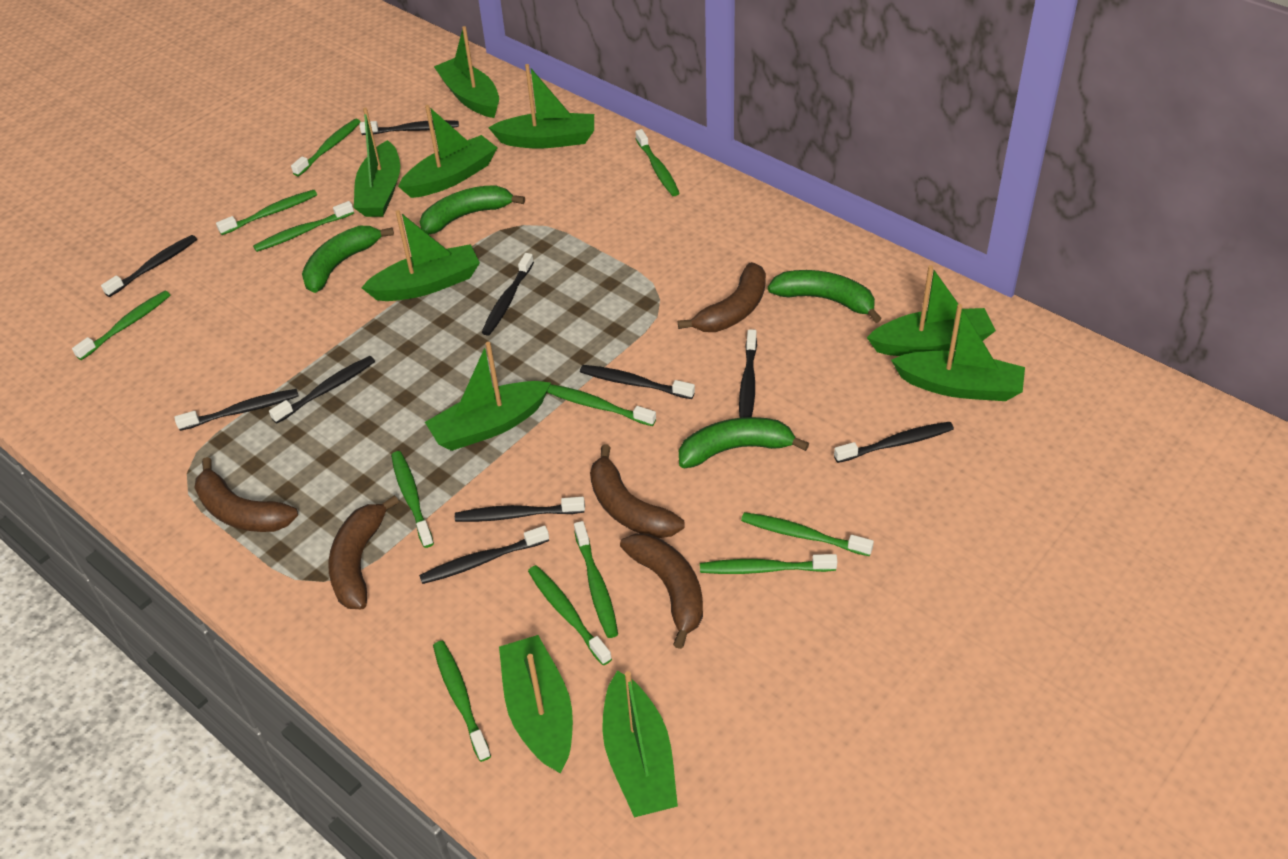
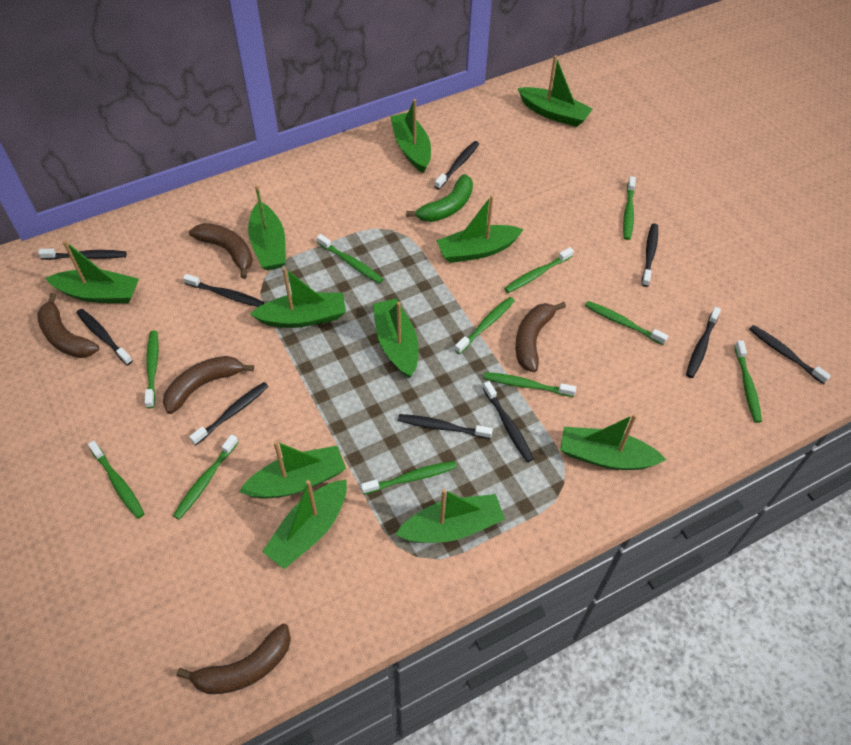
green banana: [302,226,394,293] [420,185,525,234] [679,417,809,468] [768,270,882,323] = 4 -> [406,174,473,222] = 1
green boat: [354,108,400,217] [361,210,480,301] [398,105,497,198] [425,342,551,451] [434,26,499,118] [488,64,594,148] [499,635,573,773] [602,670,678,817] [867,265,996,356] [891,304,1025,401] = 10 -> [45,240,139,303] [239,441,346,499] [248,185,286,270] [250,267,346,328] [262,479,347,569] [373,298,419,378] [390,99,431,173] [395,489,505,543] [436,195,524,263] [518,55,592,127] [560,414,666,470] = 11
green toothbrush: [72,291,170,360] [216,190,317,235] [253,201,354,252] [291,119,361,177] [391,451,434,548] [433,641,491,762] [528,565,612,665] [547,384,656,426] [574,521,618,638] [635,129,679,196] [700,554,838,574] [741,512,874,556] = 12 -> [88,441,144,519] [145,331,158,408] [173,434,238,520] [316,234,383,284] [360,461,457,495] [455,297,515,354] [483,372,576,397] [504,247,574,293] [585,301,668,345] [623,176,636,240] [734,341,762,423] = 11

